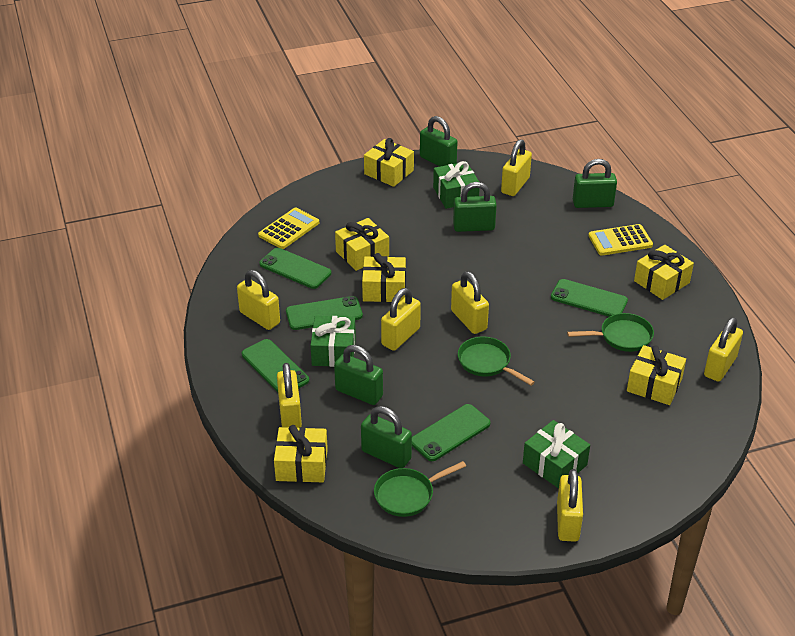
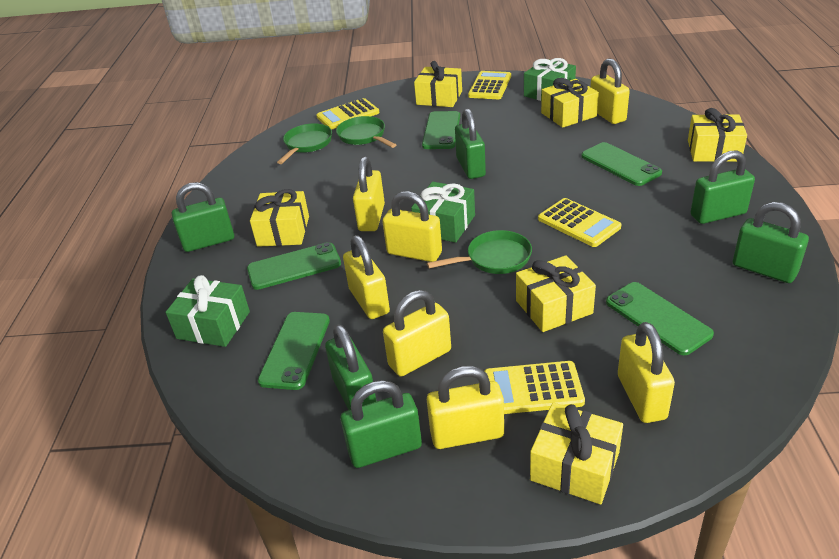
green padlock: [334,345,383,405] [361,406,412,468] [420,116,458,166] [453,182,497,232] [573,159,617,208] = 5 -> [172,182,234,252] [325,324,377,410] [340,380,422,468] [455,108,486,179] [691,151,755,224] [733,202,809,283] = 6
yellow calculator: [258,208,319,249] [588,224,653,256] = 2 -> [316,98,379,130] [468,71,511,99] [484,361,585,414] [538,198,621,247] = 4

